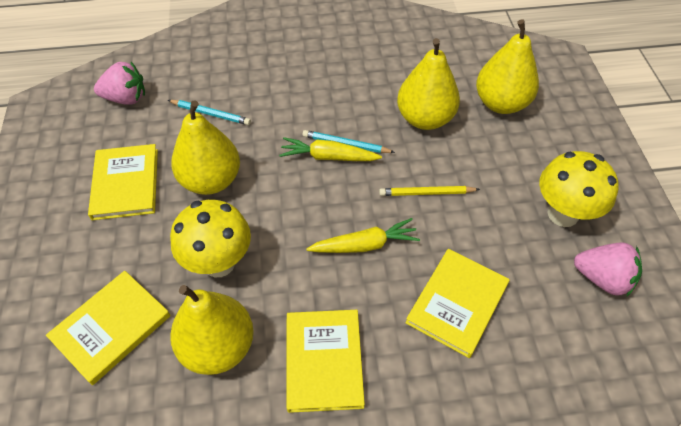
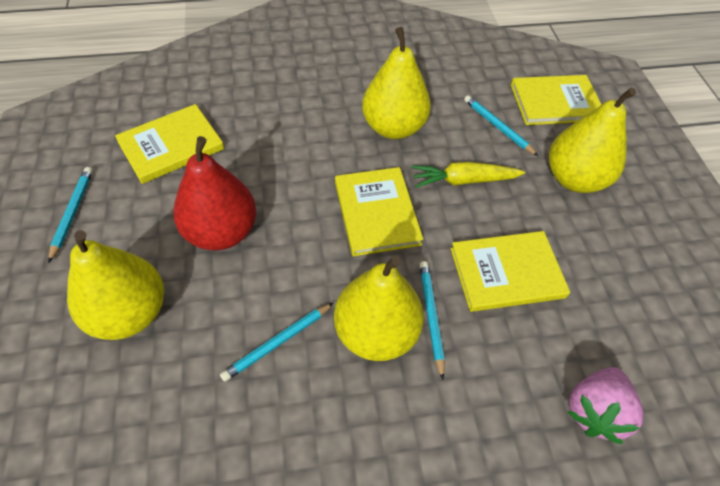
pink strawberry: [94,62,145,105] [574,242,642,296] = 2 -> [568,367,643,444] = 1
red pear: none = 0 -> [173,136,257,250] = 1
turquoise pencil: [168,100,251,125] [303,130,395,153] = 2 -> [48,167,93,263] [220,303,333,382] [419,261,445,380] [464,95,538,156] = 4
yellow carrot: [279,137,382,161] [306,218,420,253] = 2 -> [411,162,525,188] = 1
yellow mushroom: [170,200,251,278] [539,151,619,227] = 2 -> none = 0
yellow pencil: [379,186,480,196] = 1 -> none = 0

